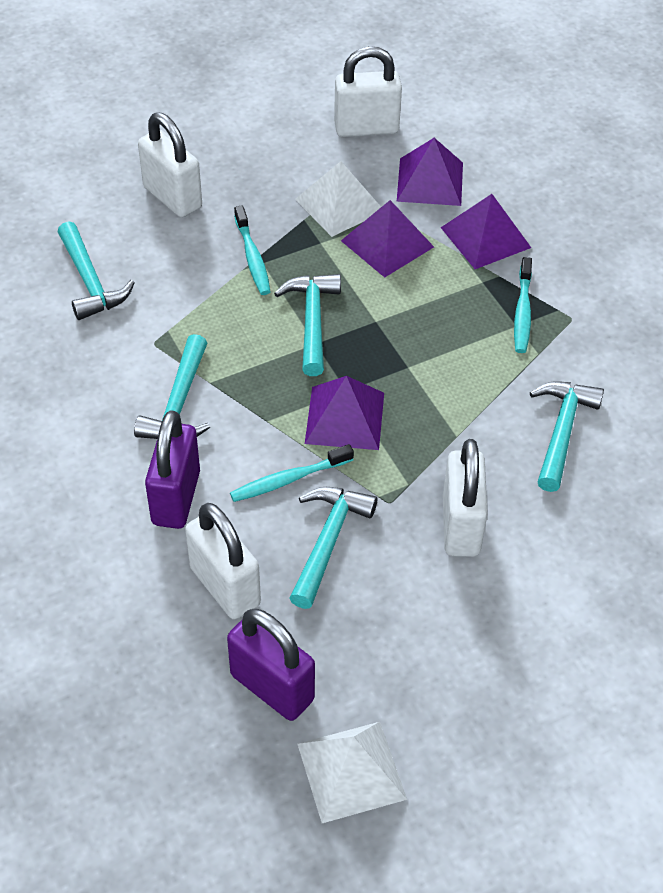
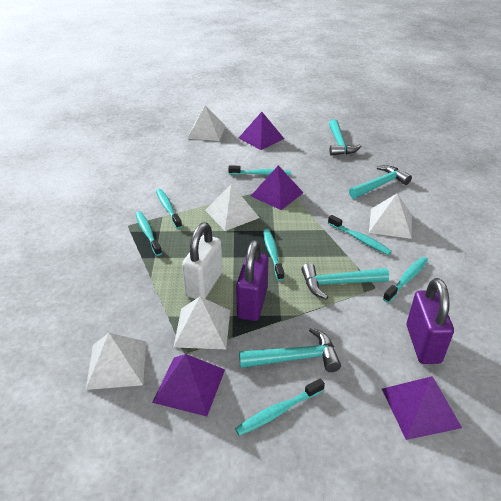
turquoise hammer: [58,221,135,320] [134,334,210,439] [274,274,341,376] [290,487,377,609] [530,381,604,492] = 5 -> [239,328,341,372] [301,263,389,300] [329,119,362,156] [349,165,412,199] = 4
turquoise toothbrush: [230,444,354,502] [234,205,271,295] [514,257,532,353] = 3 -> [136,211,162,256] [156,189,182,229] [228,166,291,175] [235,379,325,436] [263,229,284,281] [328,215,392,255] [383,257,428,303] = 7
white padlock: [138,112,202,218] [185,503,261,619] [334,46,402,137] [443,439,488,557] = 4 -> [182,222,223,299] = 1
white pyramid: [295,161,381,237] [297,722,407,823] = 2 -> [86,333,146,390] [174,297,230,349] [187,105,225,141] [205,184,260,231] [369,193,412,239] = 5

